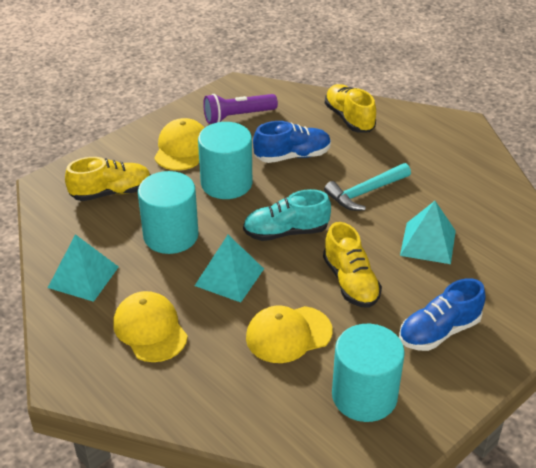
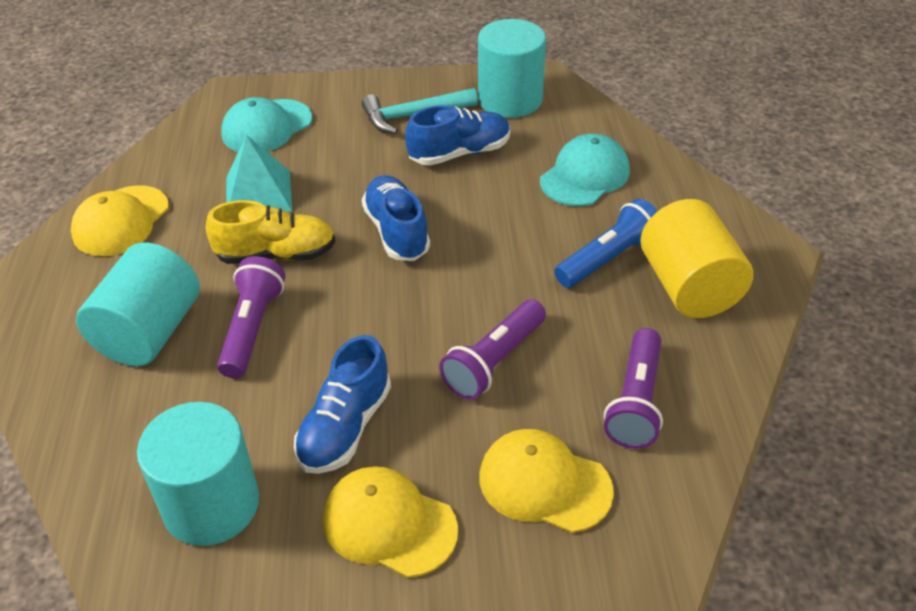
blue flashlight: none = 0 -> [554,199,658,288] = 1
blue shoe: [253,121,331,163] [399,278,486,351] = 2 -> [294,335,391,474] [362,175,430,261] [405,105,510,166] = 3
purple flashlight: [203,94,278,124] = 1 -> [217,256,285,378] [439,299,546,400] [604,328,663,449] = 3
turquoise cap: none = 0 -> [221,97,312,152] [540,134,630,206] = 2
turquoise pyramid: [48,234,119,302] [195,235,264,302] [400,201,456,264] = 3 -> [226,135,292,212] = 1
turquoise shoe: [243,189,331,241] = 1 -> none = 0
yellow cylinder: none = 0 -> [640,199,753,318] = 1
yellow shoe: [65,157,151,201] [323,222,382,308] [325,84,376,132] = 3 -> [206,200,335,264] = 1

